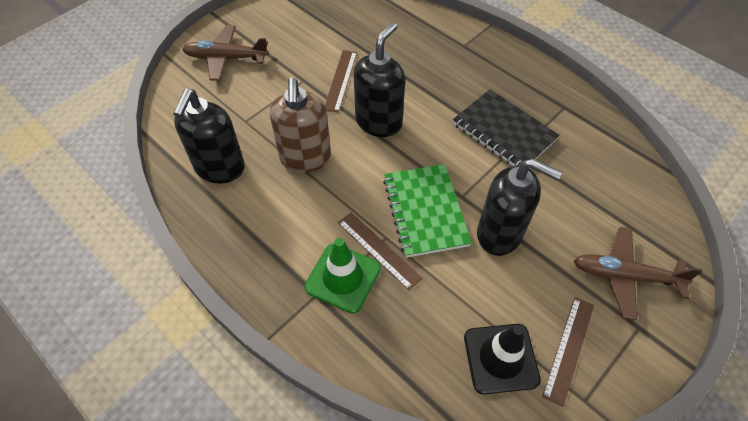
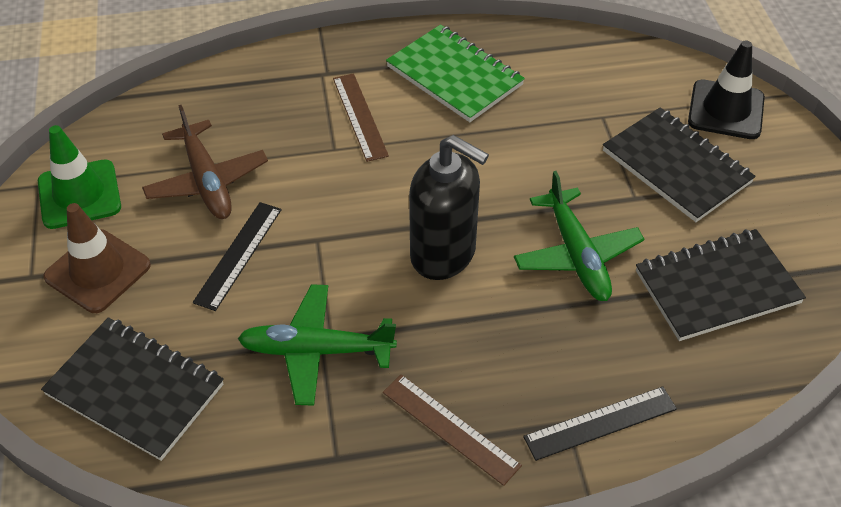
black notebook: [453,89,560,166] = 1 -> [41,317,224,461] [603,107,756,222] [636,229,806,341] = 3
black ruler: none = 0 -> [193,202,281,311] [523,386,677,461] = 2
black soap dispenser: [173,89,245,183] [354,22,405,137] [477,158,562,256] = 3 -> [409,135,489,280] = 1
brown plane: [182,25,269,81] [574,227,703,320] = 2 -> [142,105,268,219] = 1
brown ruler: [325,50,357,113] [338,212,422,290] [542,297,594,407] = 3 -> [333,73,389,162] [383,374,522,486] = 2
brown soap dispenser: [270,78,331,173] = 1 -> none = 0
brown traffic cone: none = 0 -> [43,203,151,313] = 1
green plane: none = 0 -> [237,284,397,406] [514,171,644,301] = 2

